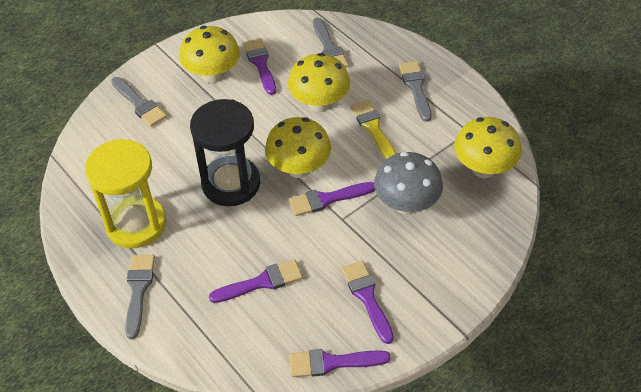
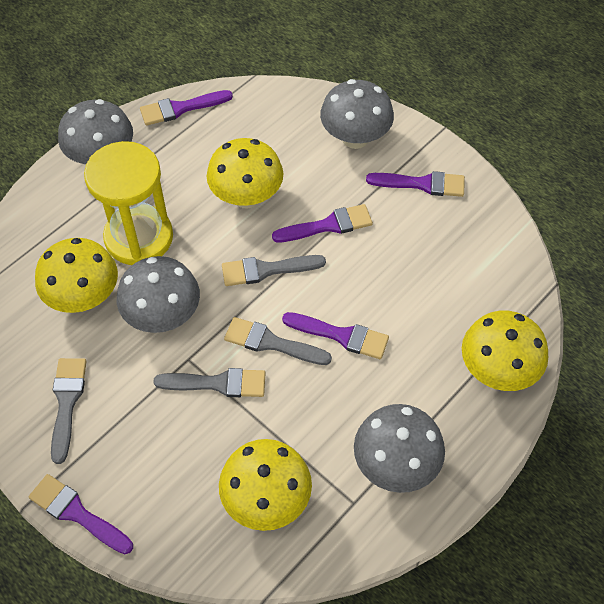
black hourglass: [190,99,260,206] = 1 -> none = 0
grey mushroom: [374,152,443,215] = 1 -> [58,99,133,164] [117,256,200,333] [320,79,394,149] [354,404,445,493] = 4
yellow brush: [350,100,396,159] = 1 -> none = 0

